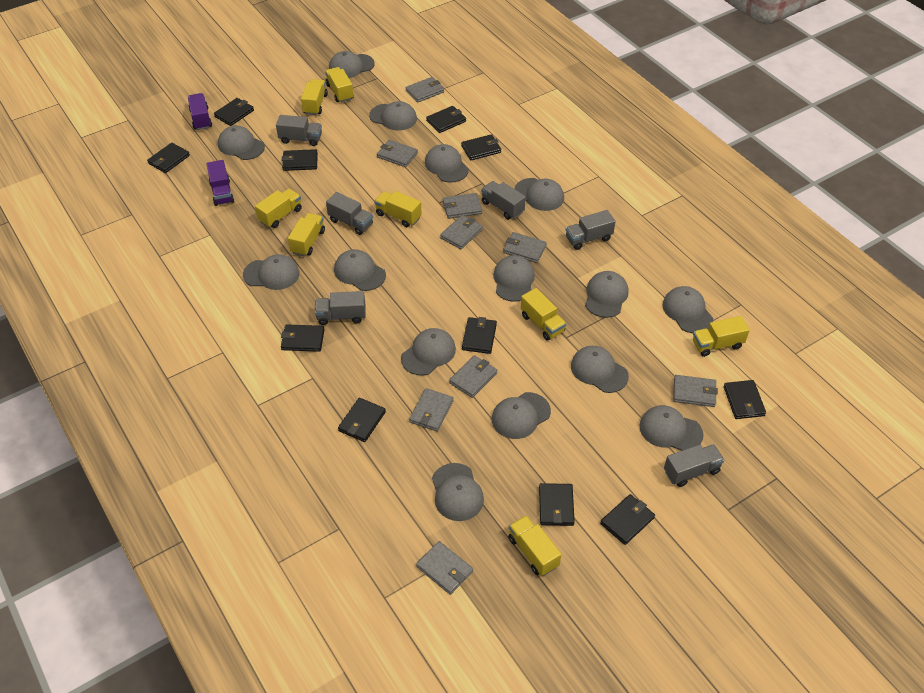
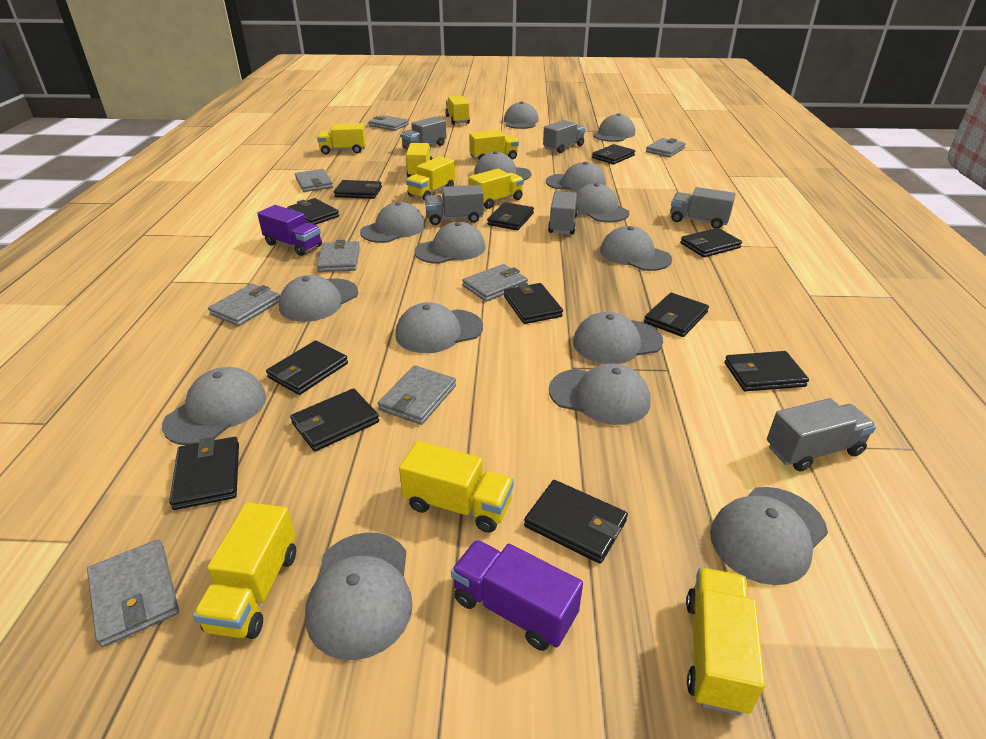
black wallet: [147,143,190,173] [214,98,254,126] [281,324,325,352] [282,149,318,171] [338,398,386,442] [426,106,466,133] [461,134,501,160] [462,317,497,354] [539,483,575,526] [600,494,655,545] [724,380,766,419] = 11 -> [169,437,239,510] [266,340,348,395] [287,198,339,225] [290,388,379,452] [334,180,382,199] [487,202,534,230] [504,283,563,324] [524,480,628,564] [592,144,635,164] [644,293,709,337] [680,228,742,257] [724,351,809,392] = 12
grey wallet: [377,140,418,167] [406,77,444,103] [409,388,454,432] [416,541,473,595] [440,215,483,249] [443,193,482,219] [449,355,497,398] [503,232,547,263] [673,375,718,407] = 9 -> [87,539,179,647] [208,284,280,326] [295,169,333,192] [317,240,360,272] [369,115,409,131] [378,365,456,425] [462,264,528,302] [646,138,686,157] = 8
yellow truck: [255,189,302,228] [288,213,325,256] [301,79,328,115] [325,67,353,102] [374,191,422,227] [508,515,561,576] [521,288,566,341] [693,316,750,357] = 8 -> [193,502,296,639] [317,123,366,154] [399,441,514,533] [406,143,432,177] [406,156,455,201] [445,96,470,125] [469,130,519,160] [469,169,524,209] [686,568,765,715] = 9

